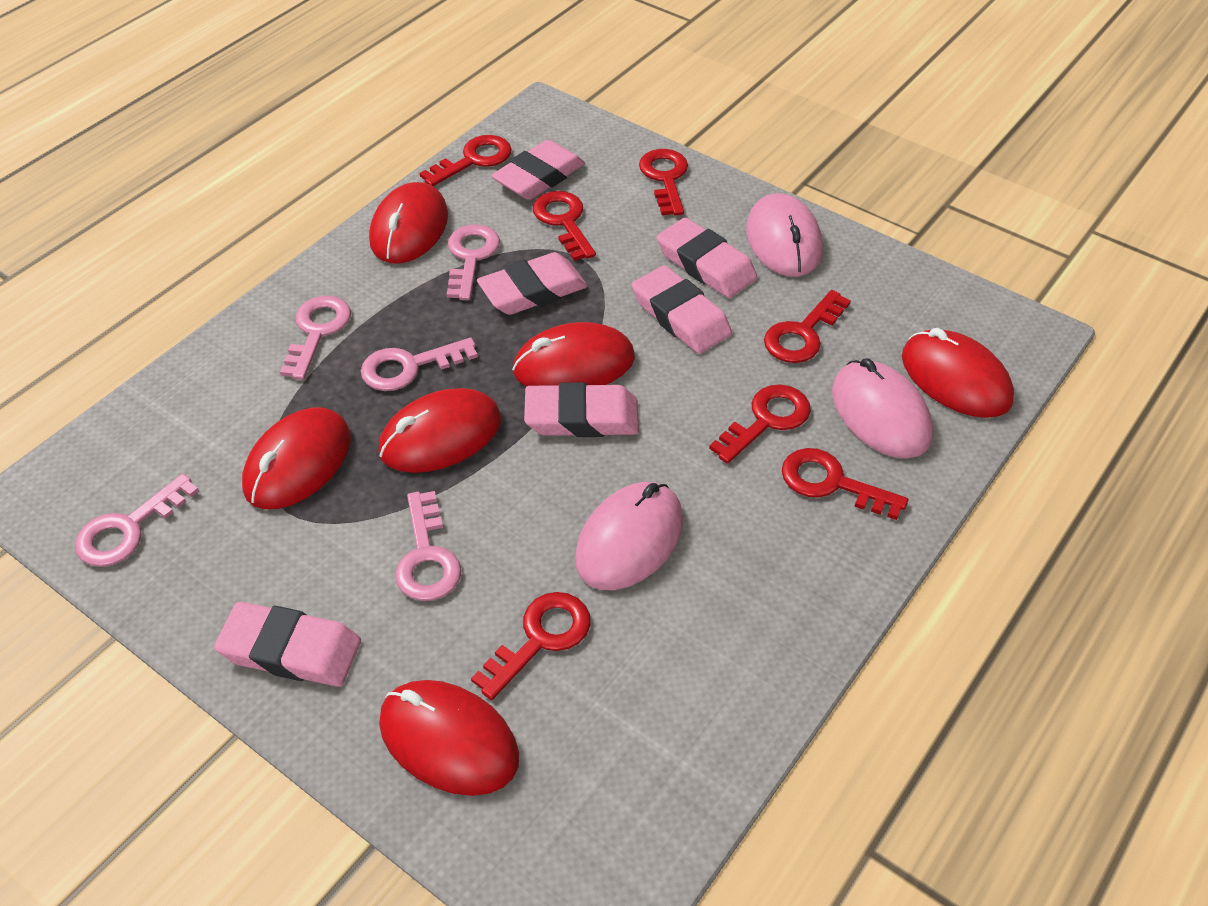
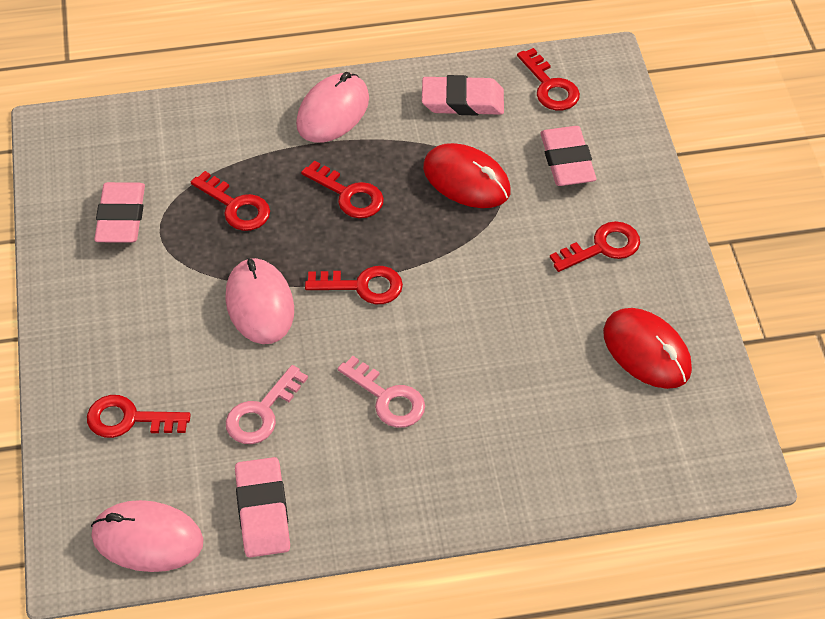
pink eraser: [214,602,361,687] [477,252,588,315] [491,140,585,200] [524,382,639,437] [632,265,732,354] [657,218,757,298] = 6 -> [94,182,145,243] [235,457,290,557] [422,75,504,115] [540,126,596,186] = 4
pink key: [75,474,199,567] [280,296,351,380] [361,337,478,391] [395,491,461,601] [447,224,500,300] = 5 -> [226,365,308,444] [338,356,425,428] = 2
red key: [420,135,512,186] [471,592,591,700] [533,191,596,261] [639,149,688,215] [709,384,811,464] [764,290,851,363] [781,448,908,520] = 7 -> [87,395,191,438] [191,171,270,231] [301,161,384,218] [305,266,403,304] [517,48,580,111] [550,221,640,272] = 6
red mouse: [242,407,351,509] [369,182,448,264] [378,388,501,473] [379,680,519,796] [512,322,635,386] [902,328,1014,418] = 6 -> [423,143,511,208] [603,308,692,389] = 2

